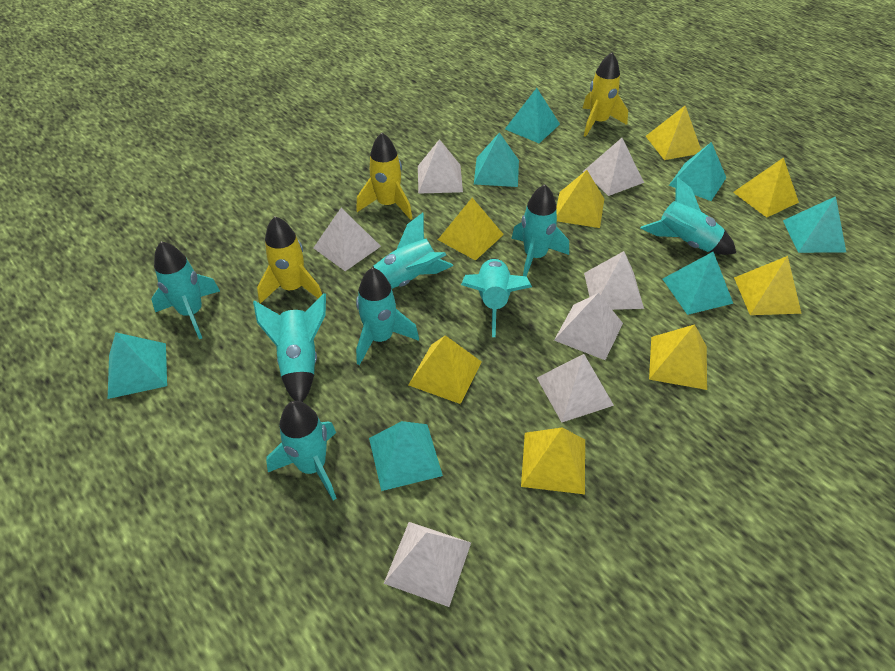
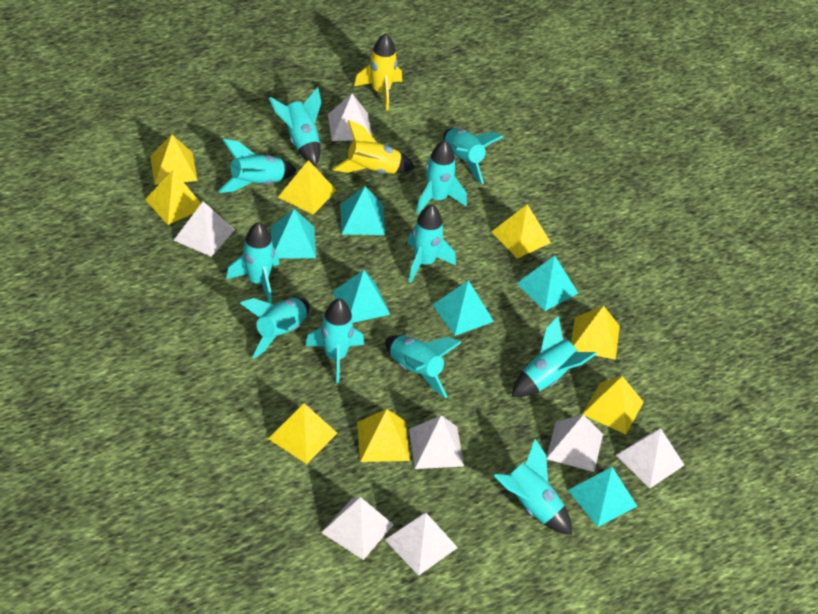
turquoise pyramid: [108,332,167,399] [369,421,443,491] [474,132,519,187] [505,88,560,143] [663,252,733,315] [669,142,726,201] [783,196,846,253] = 7 -> [271,209,316,259] [333,270,390,323] [341,186,385,235] [433,280,494,336] [516,255,578,311] [568,467,637,527] = 6
turquoise rocket: [151,241,220,339] [253,293,326,402] [266,401,337,500] [356,267,419,365] [358,213,453,291] [461,258,532,337] [511,184,569,276] [640,177,736,255] = 8 -> [218,139,297,193] [226,222,279,304] [240,298,310,359] [269,87,321,166] [305,298,364,383] [385,335,462,398] [407,204,456,283] [416,140,467,214] [443,128,503,184] [493,439,572,535] [512,316,597,397] = 11
yellow rocket: [257,216,322,304] [356,133,412,220] [582,52,628,137] = 3 -> [333,120,415,174] [354,33,402,111] = 2

